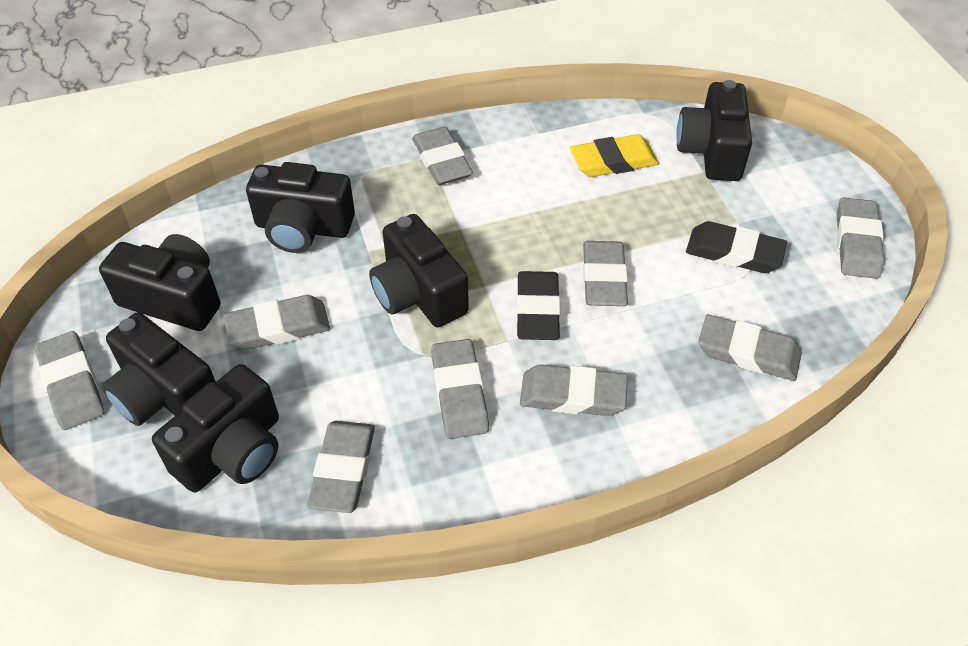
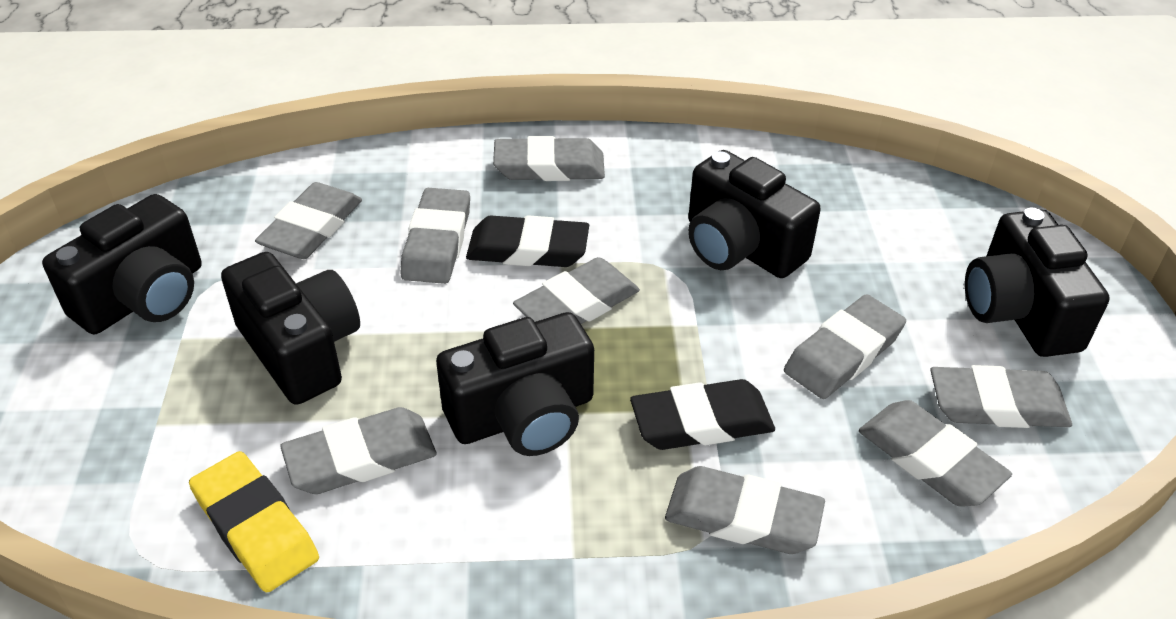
black camera: [99,234,221,331] [102,312,216,426] [152,364,279,493] [246,162,355,253] [369,214,469,327] [676,80,752,181] = 6 -> [42,194,201,334] [221,252,360,405] [436,312,594,456] [688,150,821,278] [965,208,1110,357] = 5

